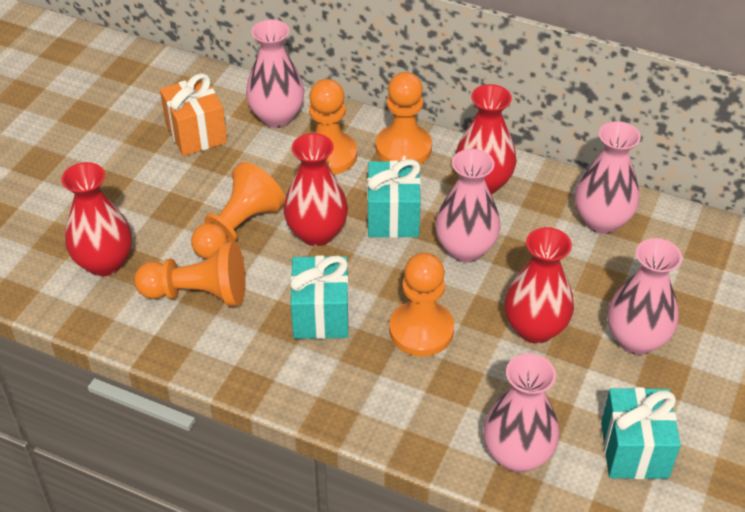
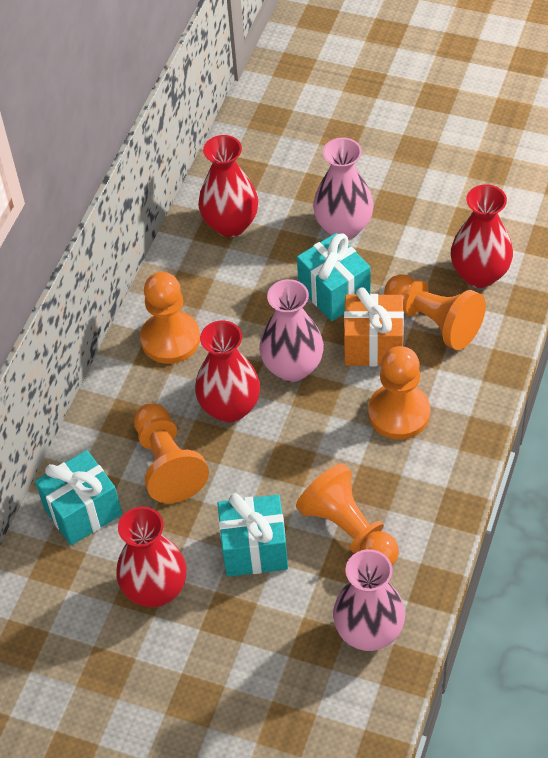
pink vase: [246,20,304,128] [435,149,501,263] [484,353,559,473] [575,121,641,234] [608,238,682,355] = 5 -> [259,279,324,382] [313,137,374,240] [333,549,405,651] = 3

